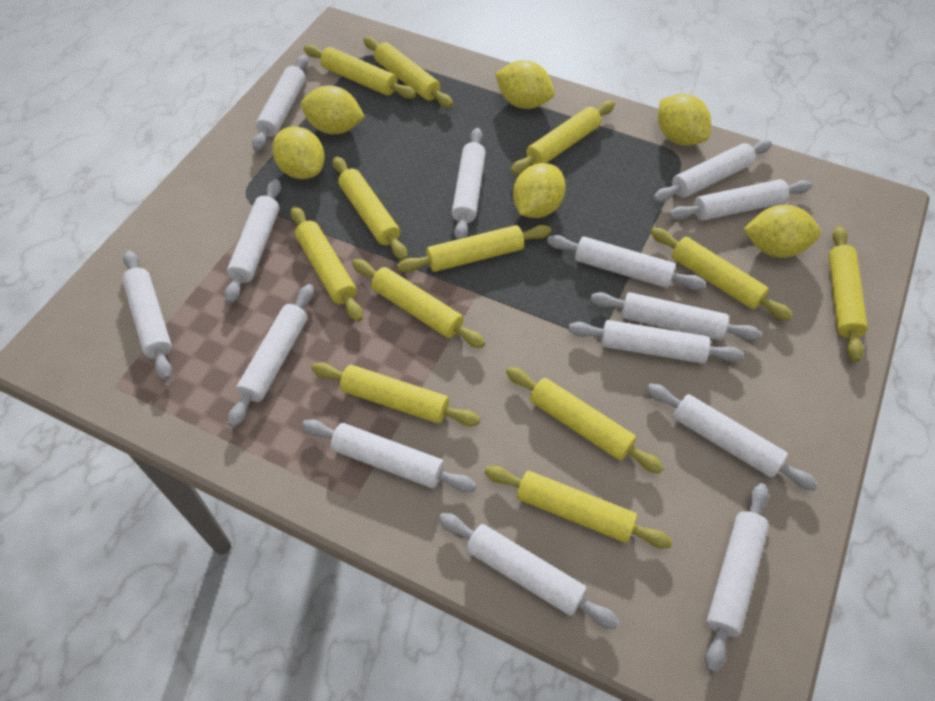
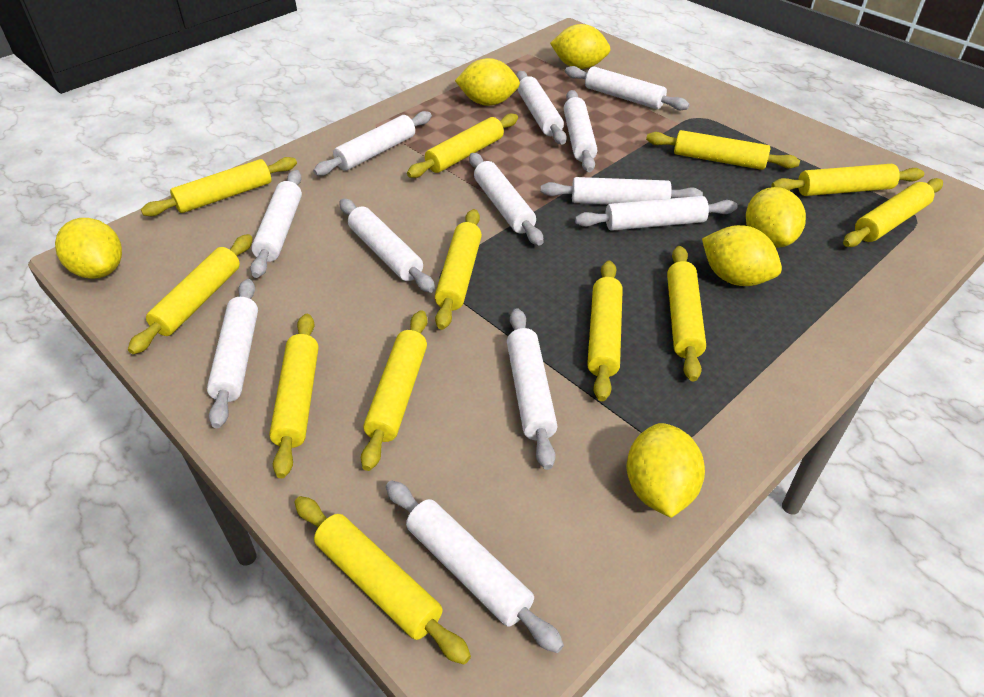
white rolling pin: [122,250,172,380] [224,179,281,304] [228,284,314,427] [252,55,308,151] [302,419,476,492] [438,513,619,629] [452,128,486,240] [547,235,706,290] [568,320,744,364] [590,292,761,341] [646,383,819,491] [653,140,772,202] [669,179,812,221] [705,483,769,673] = 14 -> [207,279,258,428] [250,170,302,278] [313,111,432,176] [339,199,435,293] [386,481,564,653] [469,153,543,246] [507,308,557,470] [516,71,567,145] [541,177,703,204] [564,90,597,172] [565,66,690,110] [575,196,738,231] = 12

